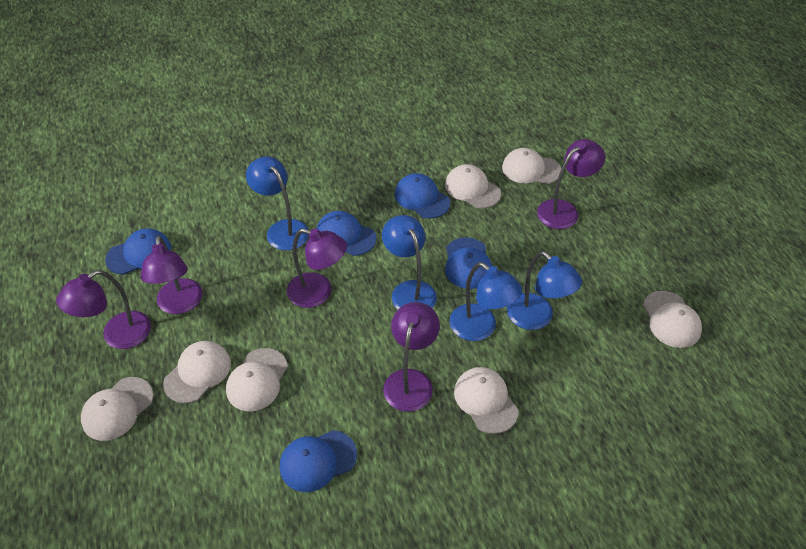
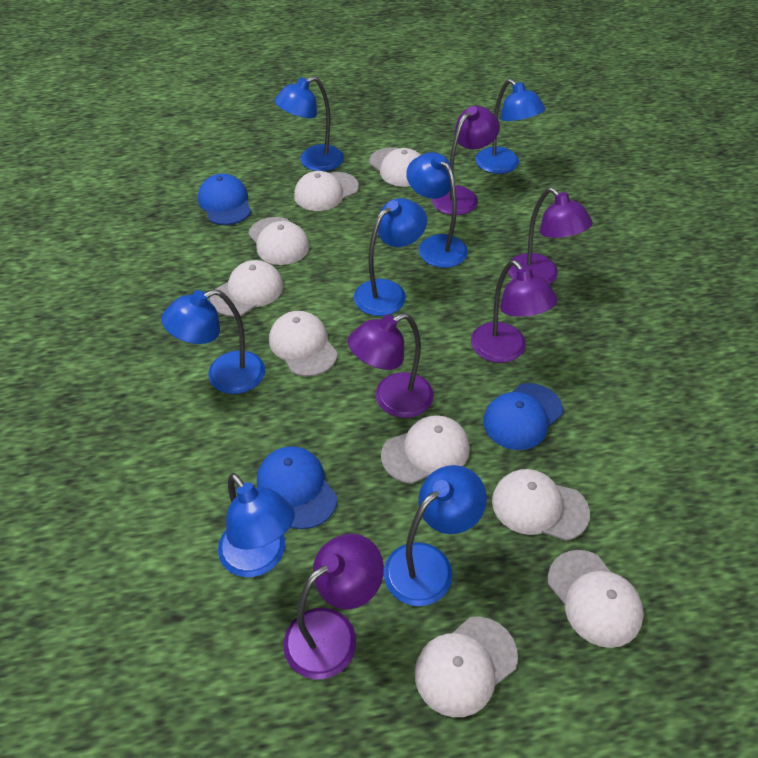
blue cap: [105,228,171,275] [280,430,357,492] [317,211,377,256] [395,173,450,219] [445,237,492,289] = 5 -> [198,174,251,225] [257,446,337,529] [483,383,563,450] = 3
blue lamp: [246,156,309,250] [382,215,437,310] [450,262,522,341] [507,251,582,330] = 4 -> [162,289,265,394] [218,473,295,577] [275,76,344,171] [354,198,427,316] [384,465,487,606] [406,152,468,268] [475,79,545,174] = 7
white cap: [81,377,153,441] [163,341,231,403] [226,348,288,411] [445,164,501,209] [454,367,519,434] [502,148,561,184] [643,291,702,348] = 7 -> [210,260,284,317] [248,217,310,265] [269,311,338,377] [294,171,359,211] [369,147,420,187] [381,415,470,484] [415,617,518,717] [492,469,590,541] [548,550,644,648] = 9

